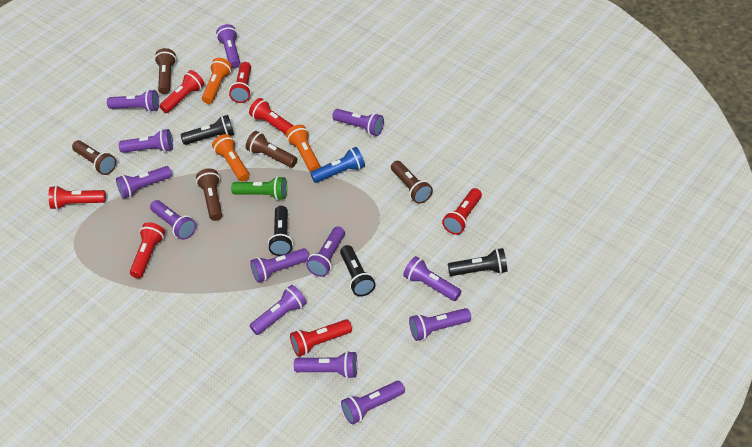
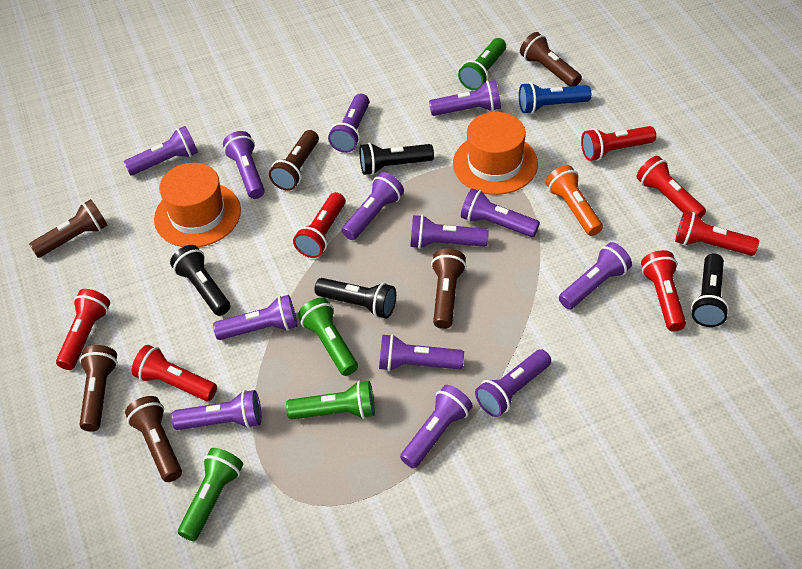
brown flashlight: [72,140,116,175] [154,48,176,94] [196,168,222,221] [246,131,297,168] [391,161,433,204] = 5 -> [29,199,108,258] [79,345,118,432] [125,396,182,482] [269,130,319,191] [431,248,466,329] [520,32,582,87] = 6
green flashlight: [231,176,287,200] = 1 -> [178,448,243,541] [286,381,375,420] [298,298,358,376] [458,38,506,90] = 4
orange flashlight: [202,58,232,104] [212,134,249,182] [286,125,320,172] = 3 -> [546,165,603,236] = 1
orange hat: none = 0 -> [154,163,241,247] [453,112,538,195] = 2

